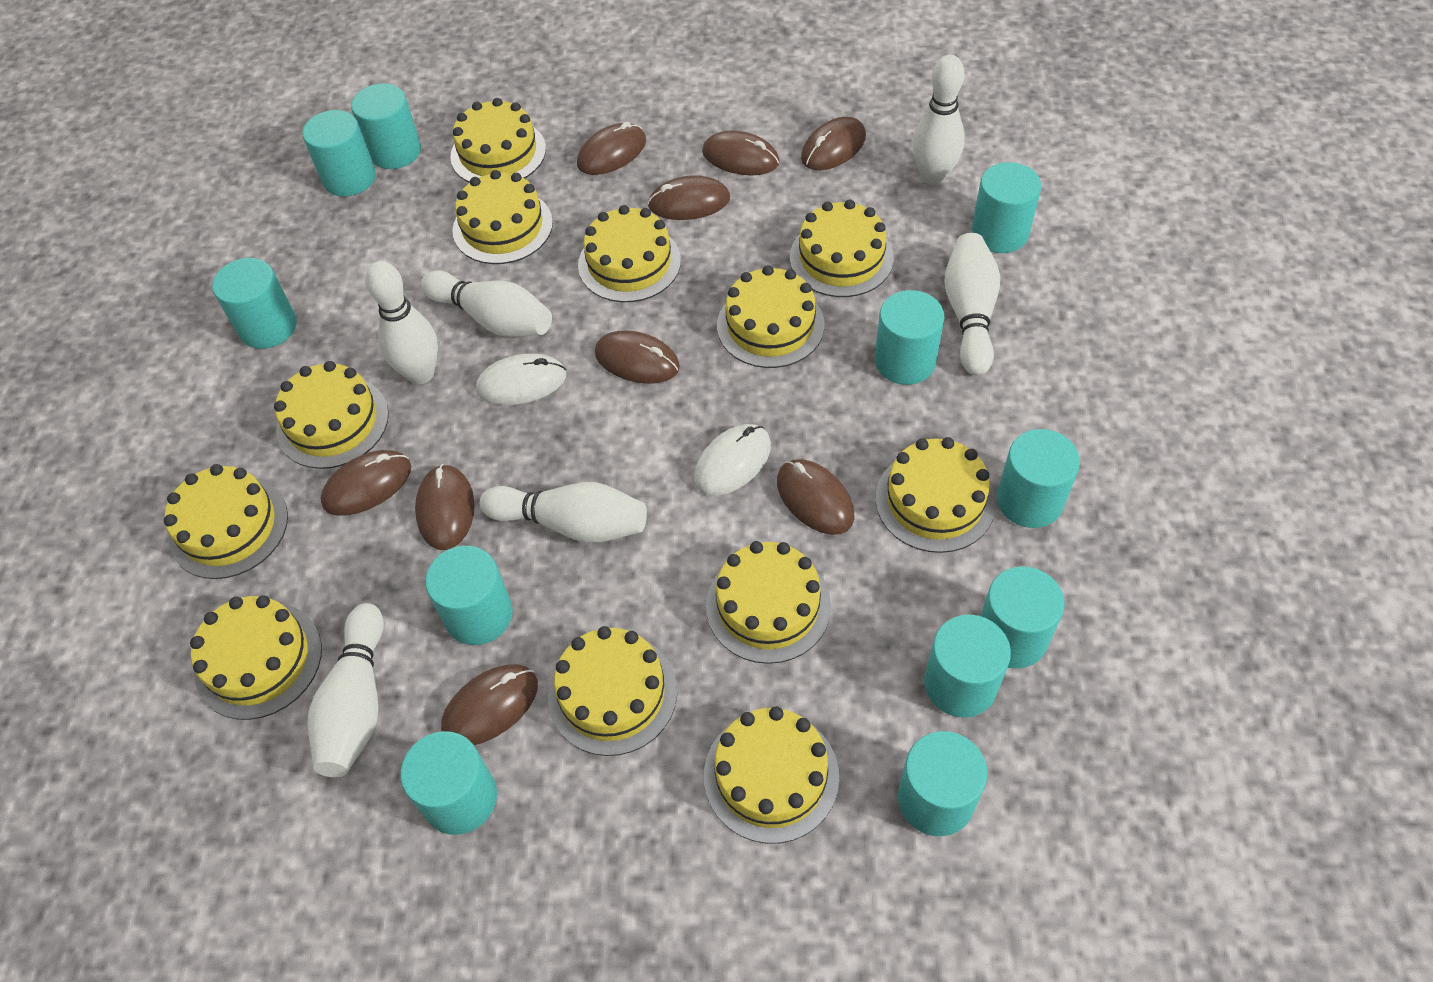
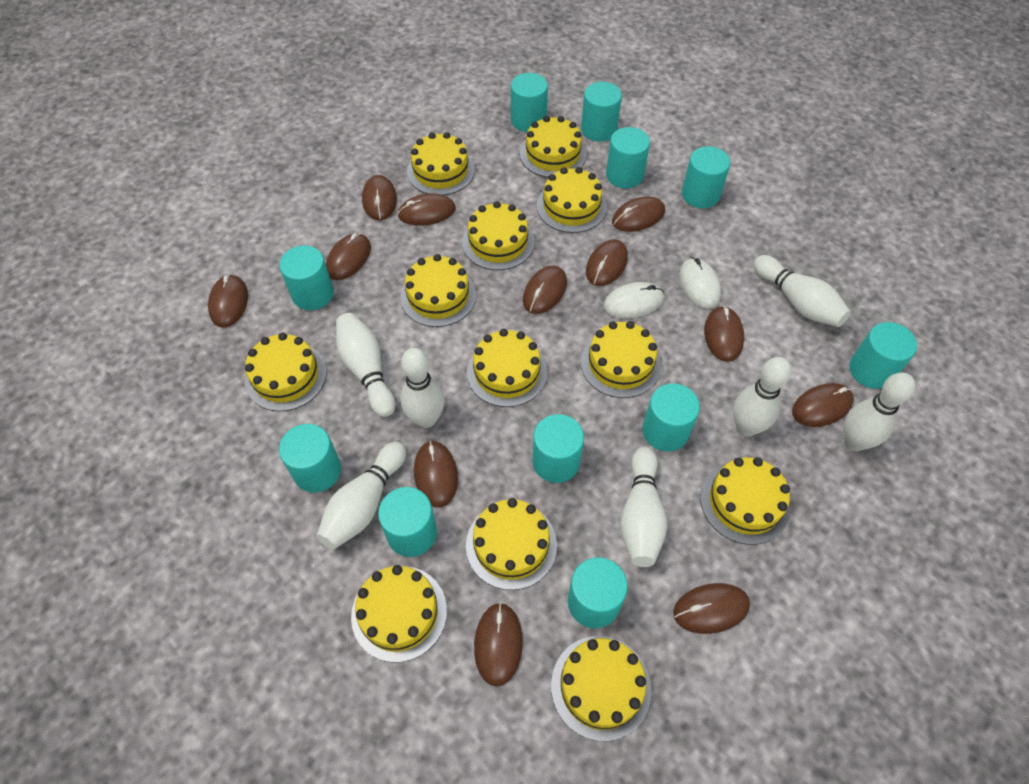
brown mouse: [321,450,411,516] [415,464,475,550] [441,664,538,745] [577,122,646,175] [595,330,680,384] [647,175,730,220] [702,130,779,175] [777,459,855,535] [801,117,866,170] = 9 -> [208,274,248,328] [326,233,371,280] [362,175,397,220] [397,193,456,226] [414,441,458,507] [474,602,523,687] [523,265,567,314] [586,239,628,286] [612,196,665,232] [673,583,750,634] [704,306,744,362] [792,383,854,427] = 12
white bowling pin: [307,603,384,777] [365,261,438,384] [421,270,552,337] [480,482,647,543] [912,55,965,185] [944,233,1000,376] = 6 -> [317,442,406,549] [336,313,395,417] [401,348,445,428] [620,447,668,567] [733,357,791,437] [753,255,851,327] [844,372,915,451] = 7

